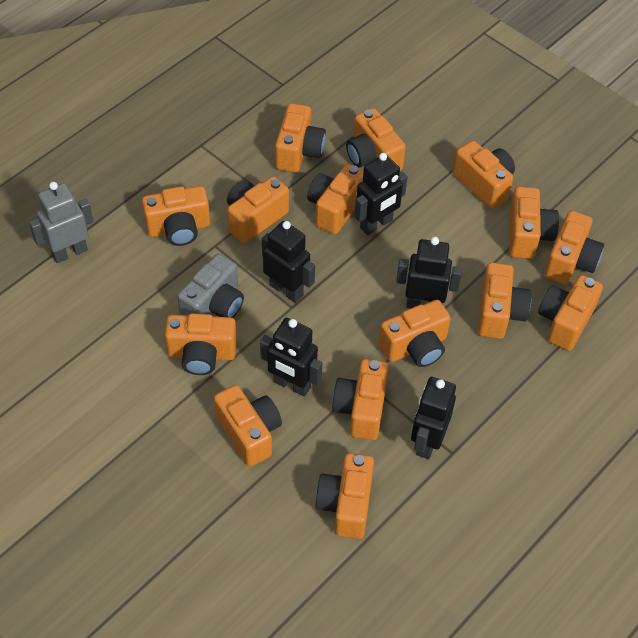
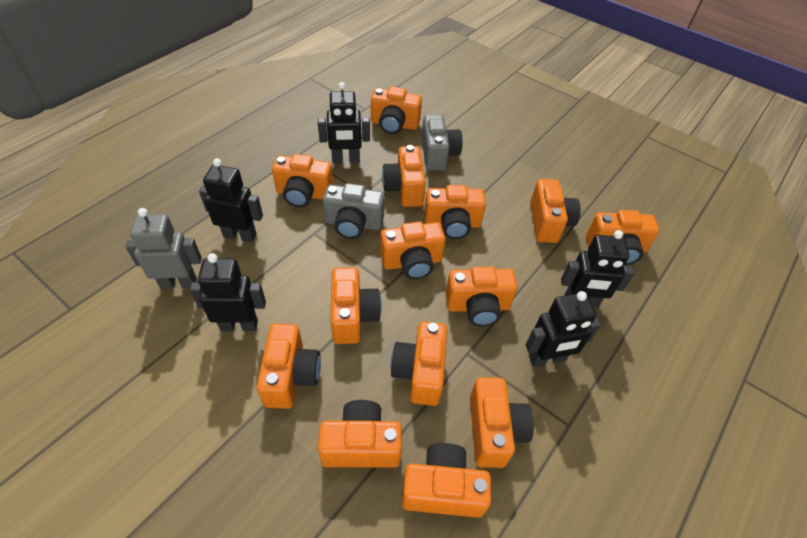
grey camera: [177,254,244,318] = 1 -> [323,183,385,239] [422,114,462,171] = 2
orange camera: [142,186,210,246] [165,313,237,375] [214,385,282,467] [227,176,289,243] [275,103,326,173] [307,163,364,234] [315,453,374,539] [332,359,389,440] [346,108,406,170] [379,300,451,367] [453,141,515,209] [478,262,531,339] [509,186,559,259] [538,275,603,351] [545,211,604,284] = 15 -> [257,324,321,409] [272,154,333,207] [318,400,402,468] [331,268,382,344] [371,86,422,134] [380,221,446,279] [382,145,426,207] [390,321,447,406] [402,443,491,518] [424,185,486,239] [445,266,517,326] [470,377,534,468] [530,179,581,243] [586,210,659,265] = 14

